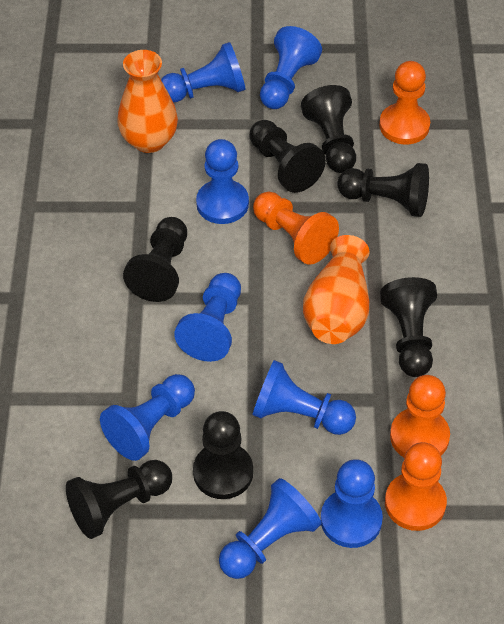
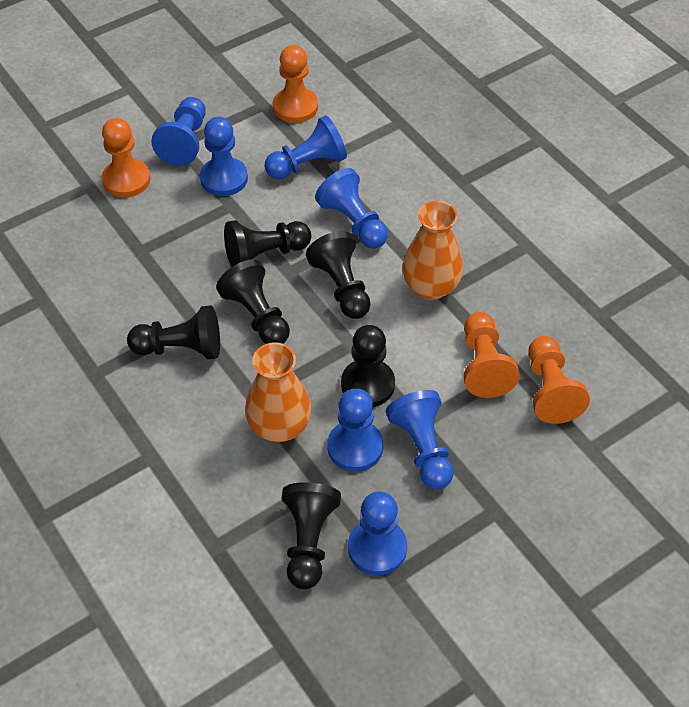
black pawn: [66,460,172,539] [123,217,187,302] [193,411,253,499] [249,120,326,193] [301,85,356,173] [337,163,429,217] [380,277,437,377] = 7 -> [127,305,220,359] [216,259,290,344] [224,220,311,267] [282,482,341,589] [306,231,371,319] [341,325,395,407] = 6
blue pawn: [100,374,195,461] [161,42,245,102] [174,273,241,362] [196,139,249,224] [219,478,321,579] [252,360,356,435] [260,26,322,109] [321,459,383,548] = 8 -> [151,97,206,166] [200,117,248,196] [265,115,347,180] [315,168,388,249] [327,388,383,472] [348,491,407,575] [386,390,454,489] = 7

